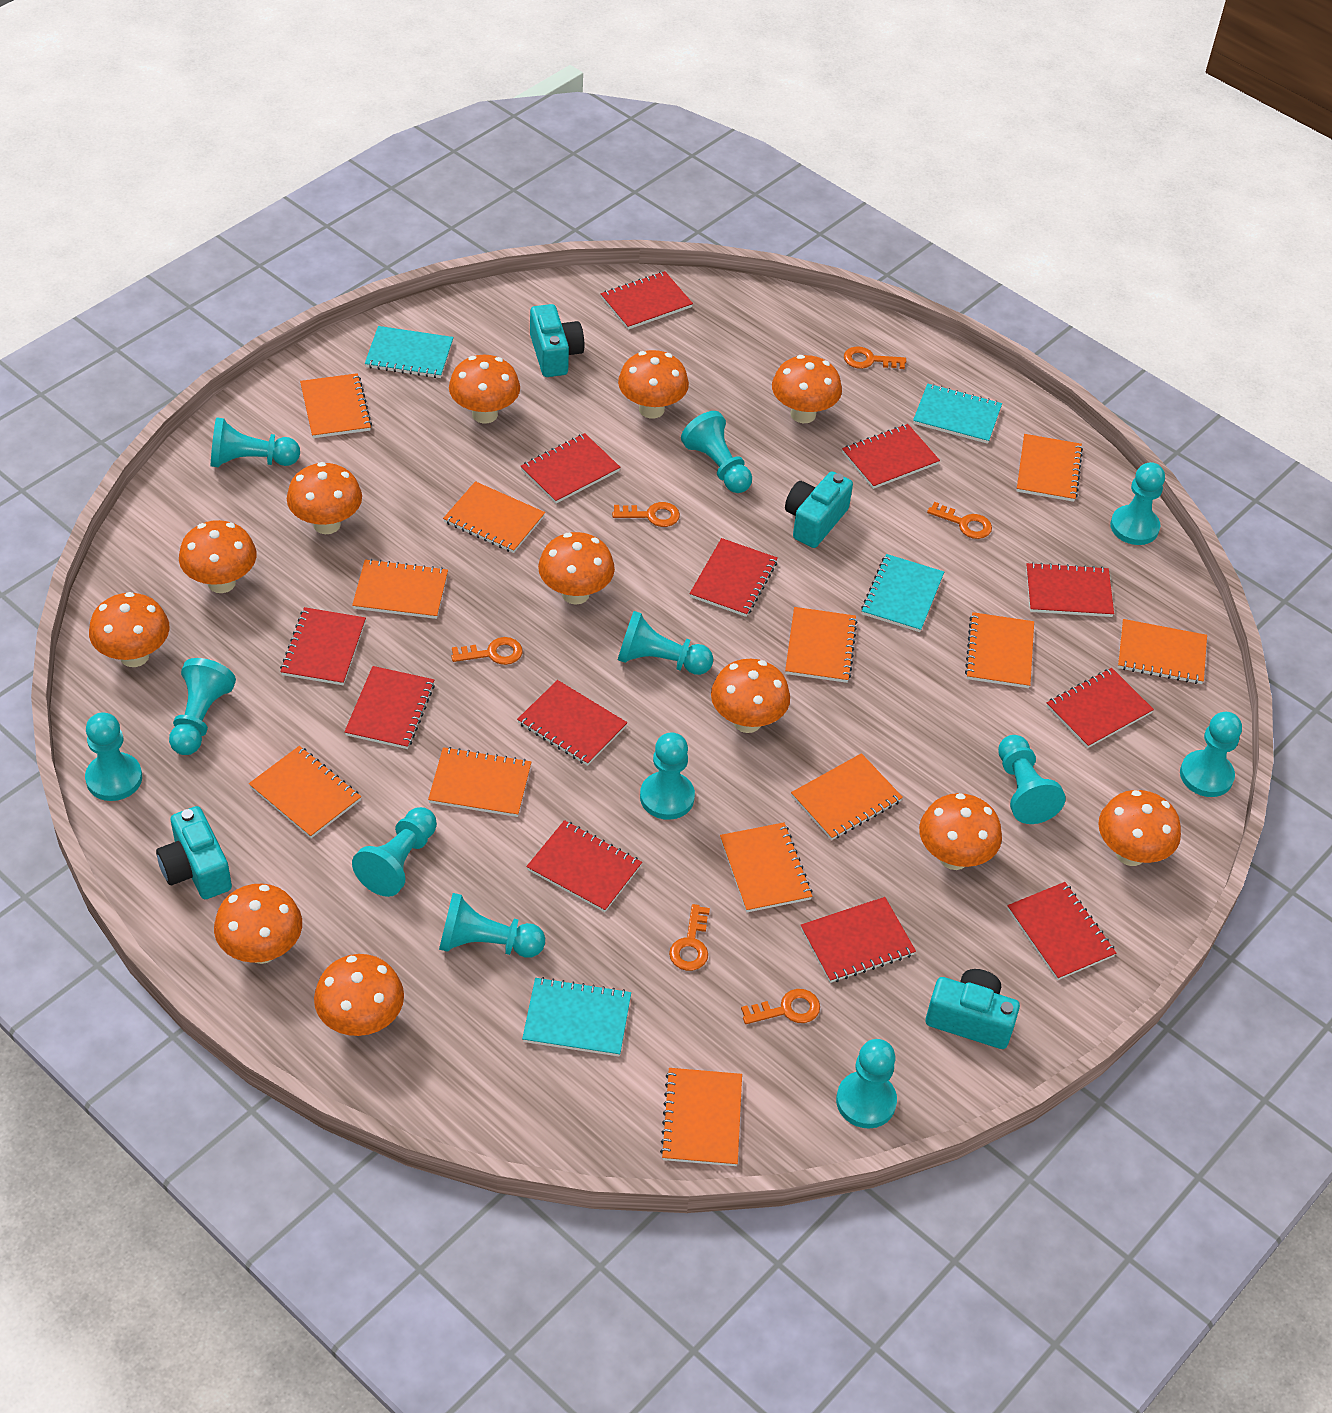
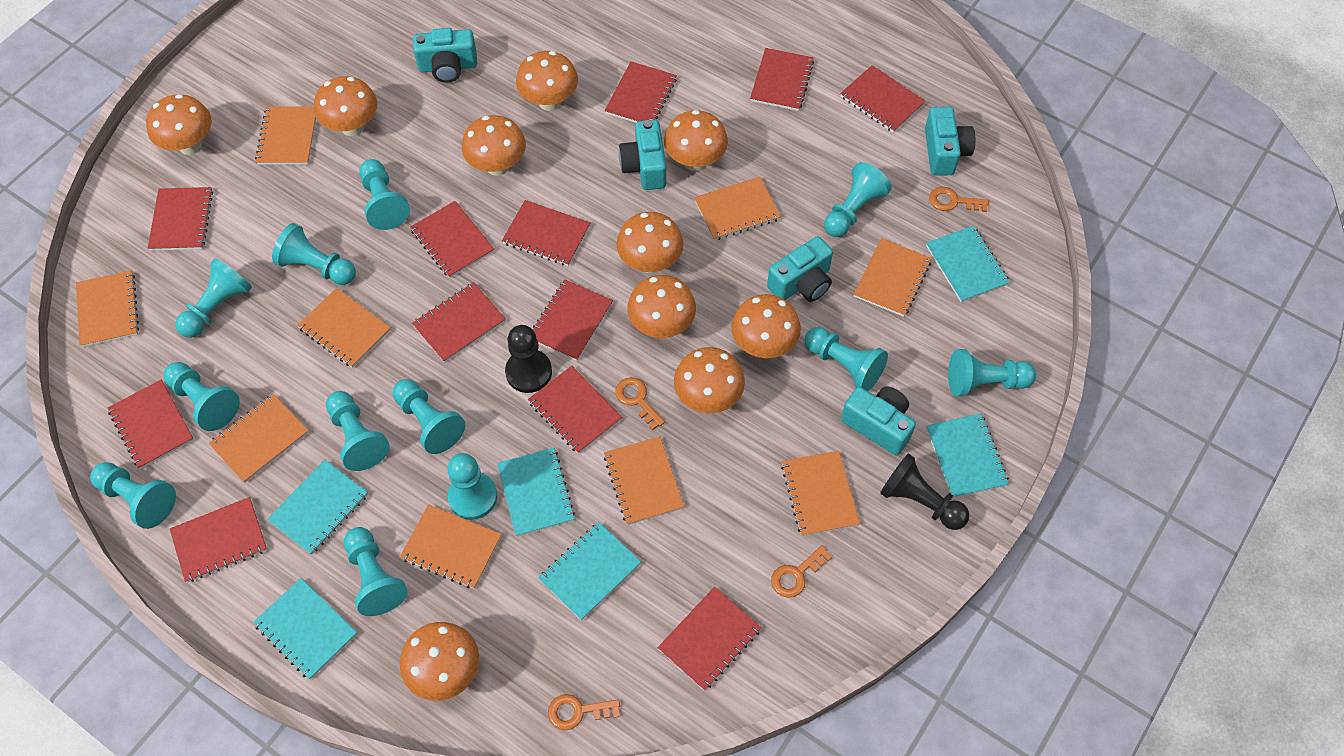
black pawn: none = 0 -> [505,325,552,393] [880,453,969,530] = 2
orange key: [451,637,523,665] [612,502,680,527] [669,904,710,971] [741,989,820,1024] [844,346,906,369] [927,502,992,539] = 6 -> [548,694,620,730] [615,377,665,430] [771,545,832,598] [929,187,989,212] = 4
orange mushroom: [89,592,170,667] [179,520,257,593] [214,884,302,964] [287,462,362,534] [314,954,404,1036] [449,355,520,423] [538,532,615,605] [618,350,689,419] [711,659,790,733] [772,355,842,423] [919,793,1002,870] [1098,790,1181,866] = 12 -> [146,94,212,155] [314,76,377,136] [400,622,479,701] [462,115,526,176] [516,51,578,111] [617,212,684,273] [627,275,696,338] [664,110,728,171] [674,347,745,413] [731,294,801,358] = 10
orange notebook: [249,746,361,838] [300,373,372,438] [352,559,448,619] [428,747,531,817] [443,481,545,553] [660,1068,742,1166] [720,822,812,912] [785,607,857,683] [791,753,903,840] [965,612,1034,688] [1017,434,1083,502] [1118,619,1207,684] = 12 -> [76,271,139,347] [209,394,309,483] [255,107,316,165] [297,288,391,368] [400,504,502,589] [604,436,684,525] [694,177,781,241] [781,451,860,536] [854,238,932,317] = 9
turquoise camera: [156,806,232,899] [530,304,584,377] [785,471,853,548] [925,969,1020,1049] = 4 -> [413,28,477,83] [619,120,666,190] [767,236,833,302] [841,386,916,455] [925,107,975,176] = 5
turquoise notebook: [365,326,453,378] [522,977,631,1057] [861,554,944,632] [913,383,1002,444] = 4 -> [253,578,357,680] [267,460,368,555] [497,448,575,537] [539,522,641,621] [926,226,1010,302] [926,413,1009,498] = 6

